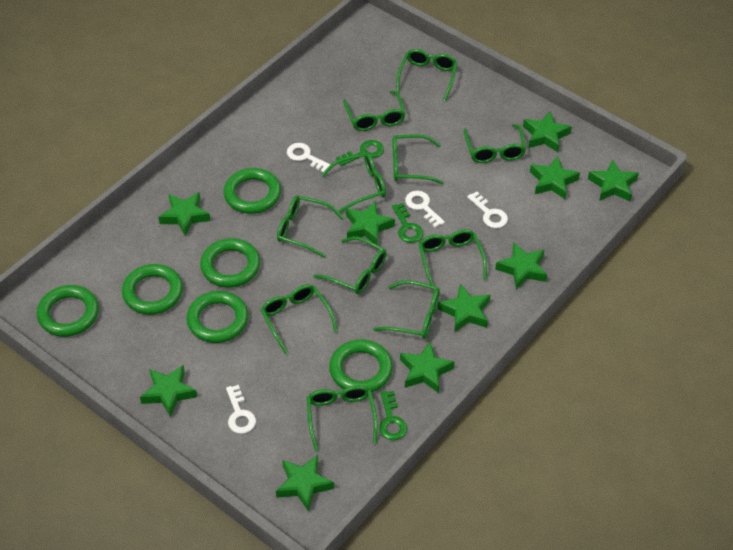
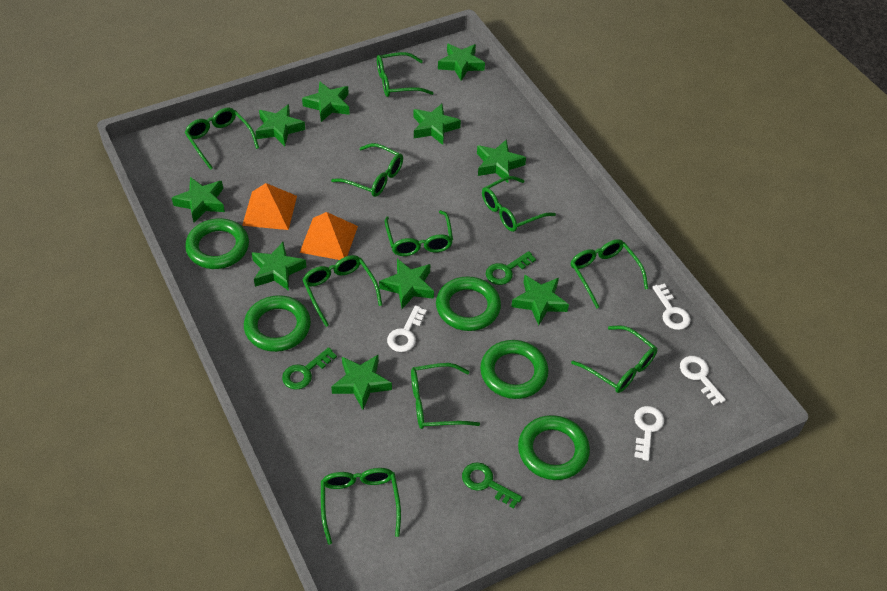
green glasses: [261,284,338,354] [277,196,344,258] [307,385,378,451] [313,236,387,294] [322,153,386,213] [343,90,406,131] [373,280,440,339] [393,134,444,184] [396,49,458,101] [419,229,487,290] [464,124,526,163] = 11 -> [184,108,259,170] [302,255,382,327] [321,468,401,545] [331,143,403,197] [377,52,433,97] [385,210,453,256] [411,363,480,429] [482,176,556,232] [571,239,648,308] [571,325,657,393] = 10
green ring: [37,285,99,337] [122,264,183,315] [186,291,248,343] [200,238,260,288] [223,168,281,214] [329,339,393,393] = 6 -> [185,218,249,269] [244,295,311,352] [436,276,501,331] [480,340,549,399] [518,415,590,480] = 5
orange pyramid: none = 0 -> [242,183,297,230] [299,212,358,260] = 2

